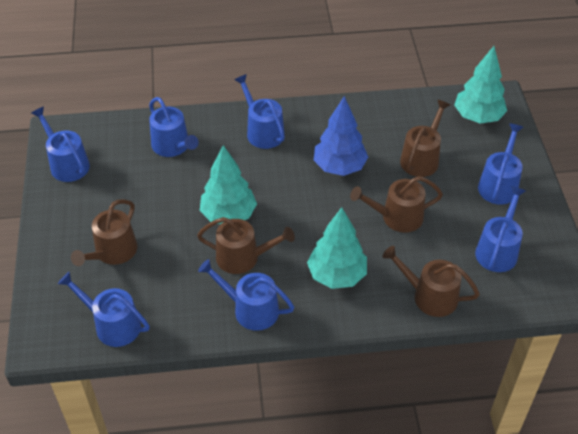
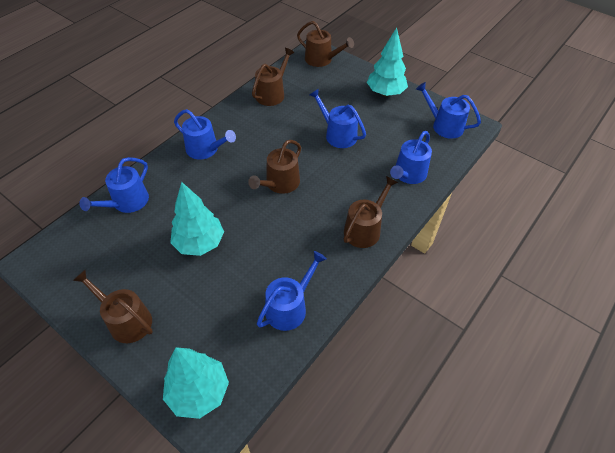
blue tree: [314,96,368,176] = 1 -> none = 0
blue watering can: [31,107,90,182] [58,272,150,347] [149,97,199,157] [198,259,294,331] [234,74,285,149] [475,186,526,272] [478,123,523,205] = 7 -> [79,157,149,213] [174,109,236,160] [257,251,327,331] [310,88,366,148] [390,131,432,184] [416,82,481,139] = 6

